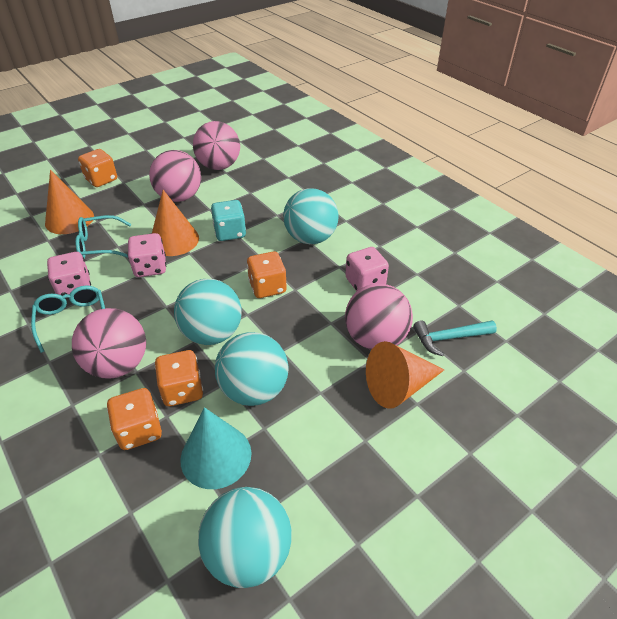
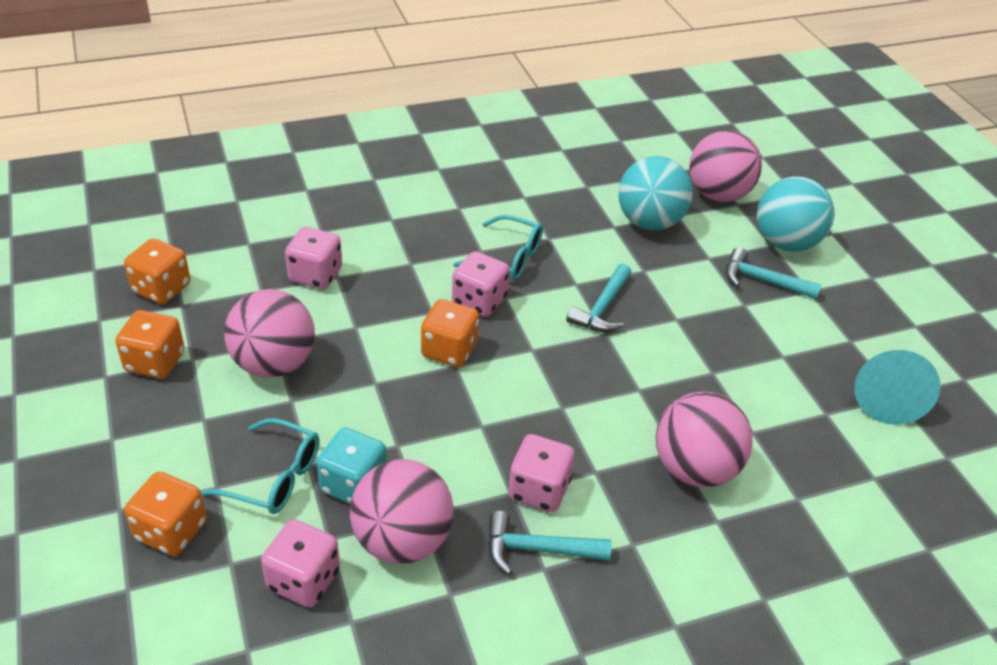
orange cone: [45,170,94,234] [152,190,199,256] [366,341,444,409] = 3 -> none = 0
pink dice: [47,252,91,296] [128,233,166,277] [345,247,389,291] = 3 -> [261,519,340,608] [285,227,342,289] [452,251,510,317] [508,434,574,512] = 4
turquoise ball: [174,279,242,345] [198,487,292,588] [215,332,289,406] [283,188,339,244] = 4 -> [618,156,693,230] [757,177,835,252] = 2
turquoise hammer: [413,320,497,356] = 1 -> [488,511,611,575] [566,264,632,332] [726,247,821,299] = 3

